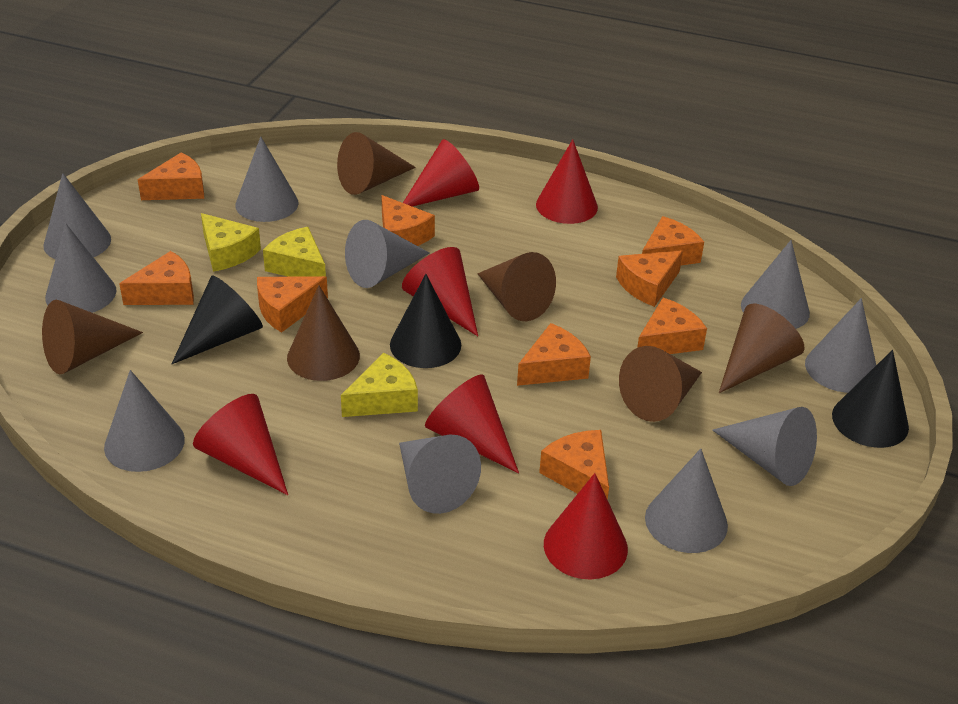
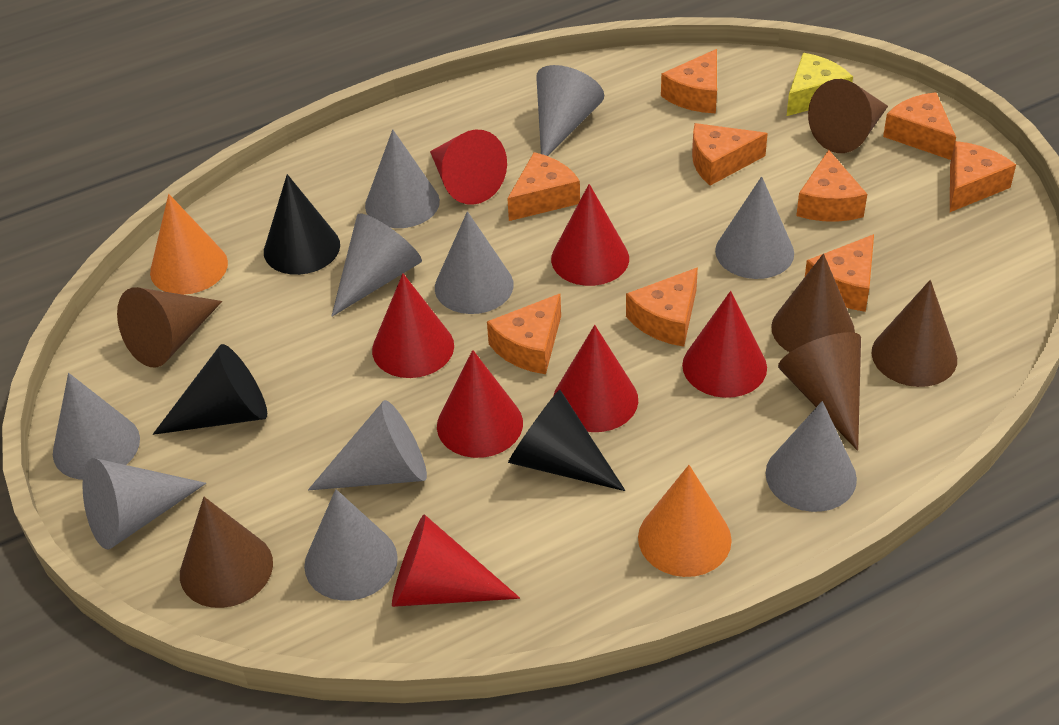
orange cone: none = 0 -> [150,194,228,295] [638,465,732,577] = 2
red cone: [193,394,288,495] [402,247,478,336] [403,139,479,207] [425,374,519,474] [536,139,598,224] [544,473,628,580] = 6 -> [372,273,454,378] [392,514,520,607] [430,129,507,205] [437,350,523,458] [551,184,629,286] [554,325,638,432] [682,291,767,398] = 7
yellow cheese: [201,213,261,272] [263,227,326,277] [341,353,418,417] = 3 -> [787,53,853,116] = 1

